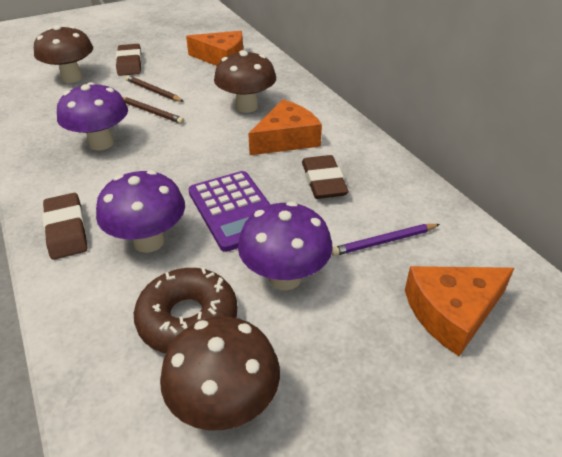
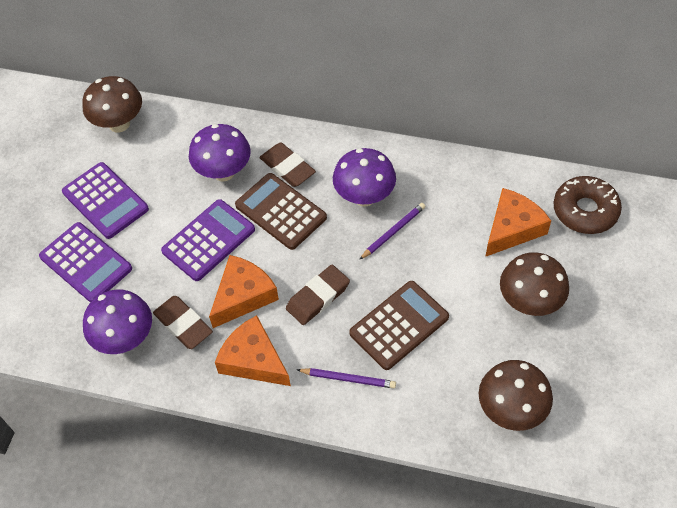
brown calculator: none = 0 -> [235,173,327,250] [349,281,449,370] = 2
brown pencil: [123,97,184,124] [126,75,184,102] = 2 -> none = 0
purple calculator: [188,171,271,252] = 1 -> [39,222,132,303] [62,162,149,239] [161,199,255,281] = 3
purple pencil: [332,224,440,256] = 1 -> [297,368,396,388] [359,203,426,260] = 2

